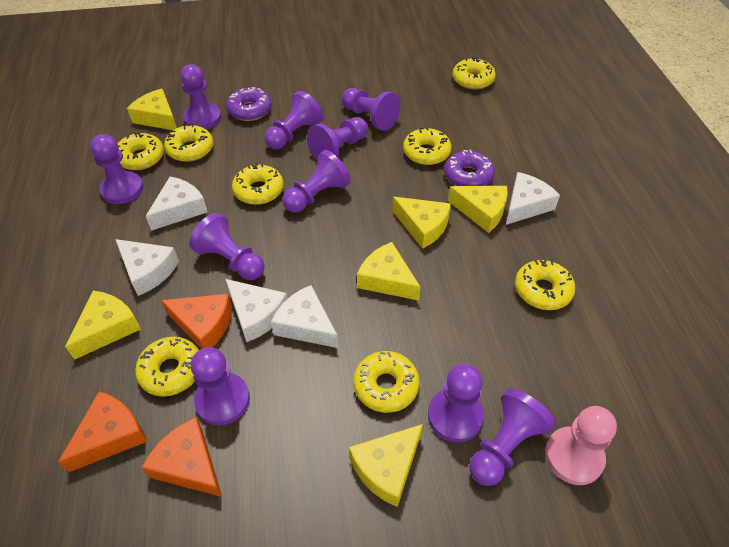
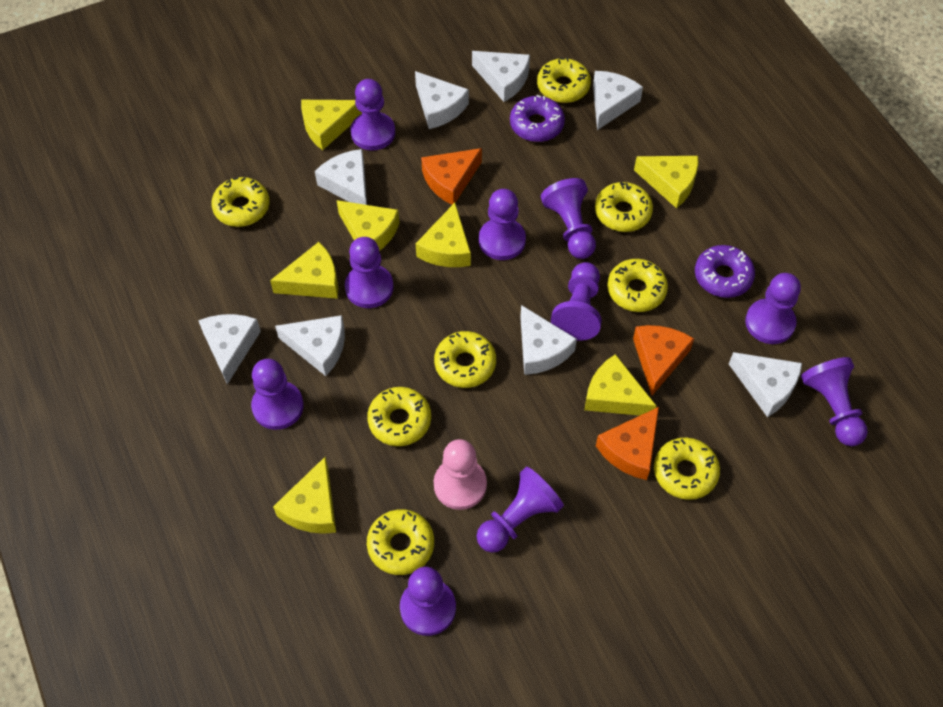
white cheese: [115,239,179,296] [146,177,207,231] [226,279,287,342] [271,285,338,348] [506,172,560,225] = 5 -> [198,314,261,384] [275,315,345,376] [315,149,367,205] [415,71,469,129] [472,51,530,102] [520,305,577,375] [593,71,643,130] [729,352,802,417] = 8
yellow cheese: [65,291,141,360] [127,89,177,130] [349,424,423,507] [357,242,420,301] [392,197,451,249] [448,186,508,233] = 6 -> [270,242,338,299] [273,457,336,534] [301,100,362,150] [337,200,399,251] [416,203,471,267] [584,354,656,416] [634,156,699,208] = 7

